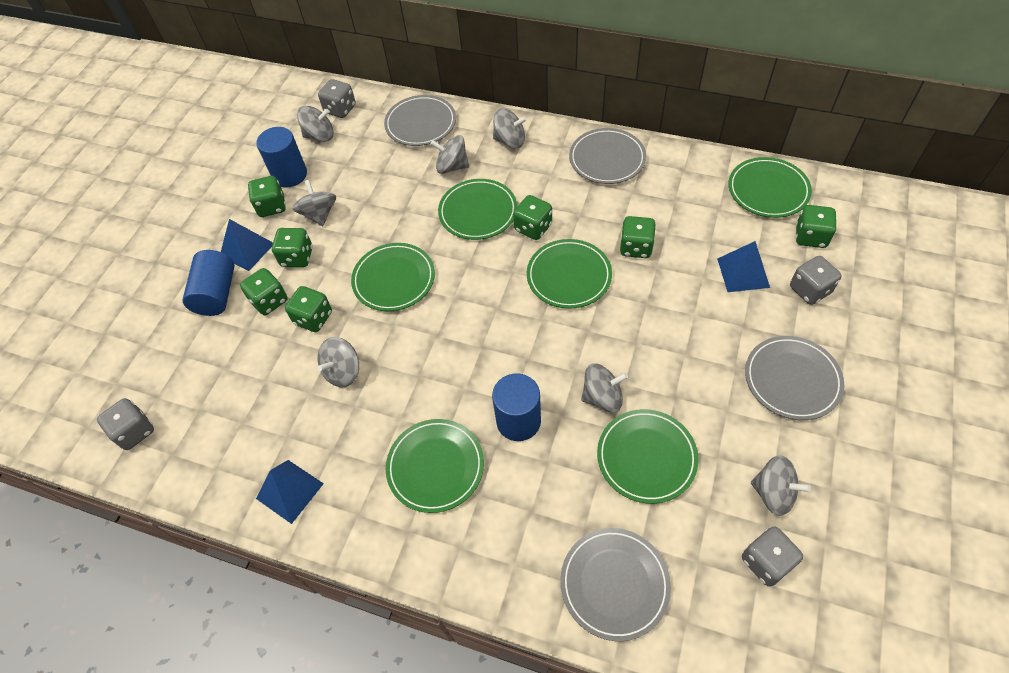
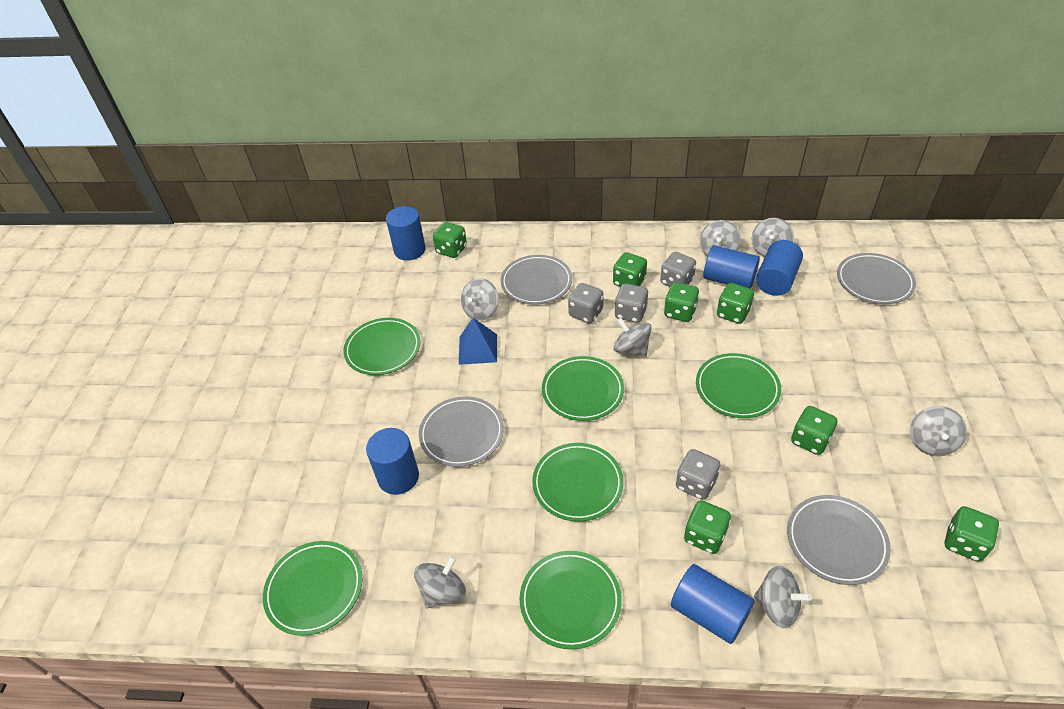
blue cylinder: [183,250,235,316] [256,127,307,187] [492,373,541,441] = 3 -> [366,428,419,495] [386,206,425,261] [671,564,754,644] [703,245,760,289] [756,240,803,296] = 5
blue pyramid: [221,219,273,271] [256,460,324,524] [717,241,770,292] = 3 -> [459,318,497,365] = 1

